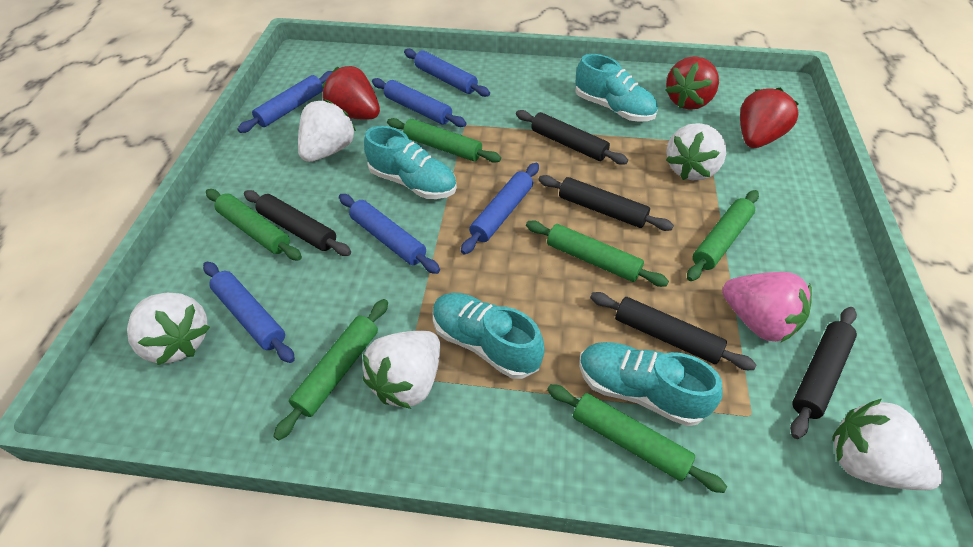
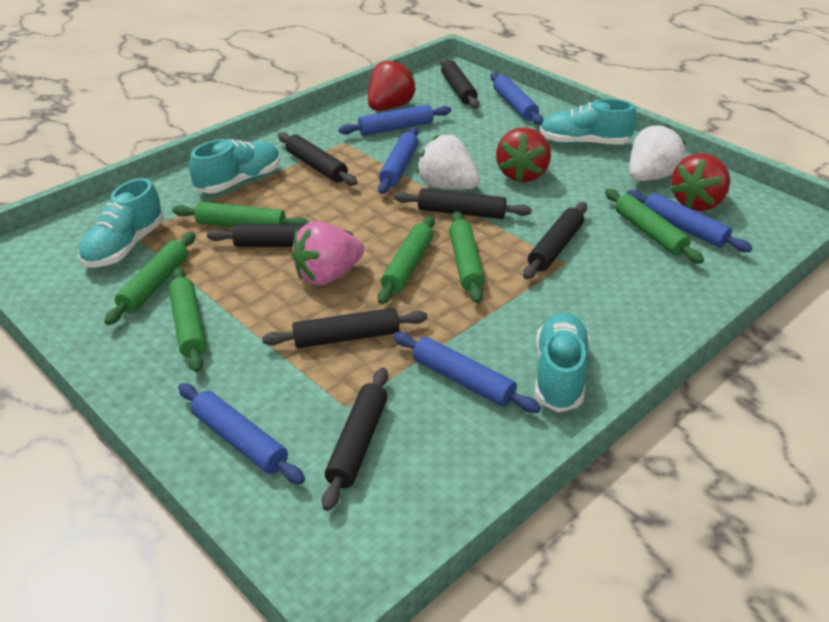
black rolling pin: [244,190,351,256] [516,110,628,165] [538,175,674,231] [590,292,756,370] [790,307,857,439] = 5 -> [207,224,353,247] [262,308,428,348] [278,132,358,186] [322,368,388,511] [394,188,531,219] [440,58,479,108] [523,202,587,279] = 7
white strawberry: [127,293,210,365] [298,100,356,162] [363,331,440,409] [666,123,726,180] [832,399,943,490] = 5 -> [417,135,480,190] [629,125,686,181] = 2

